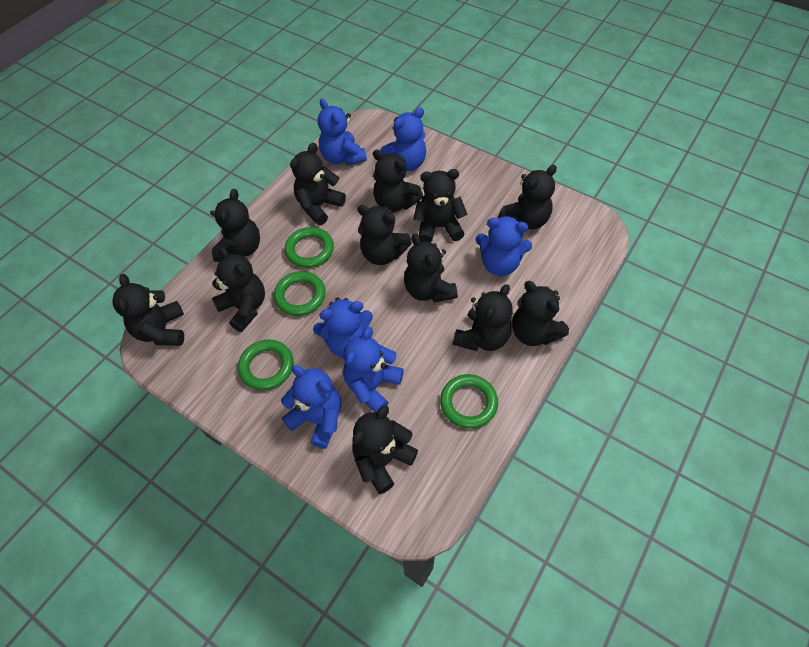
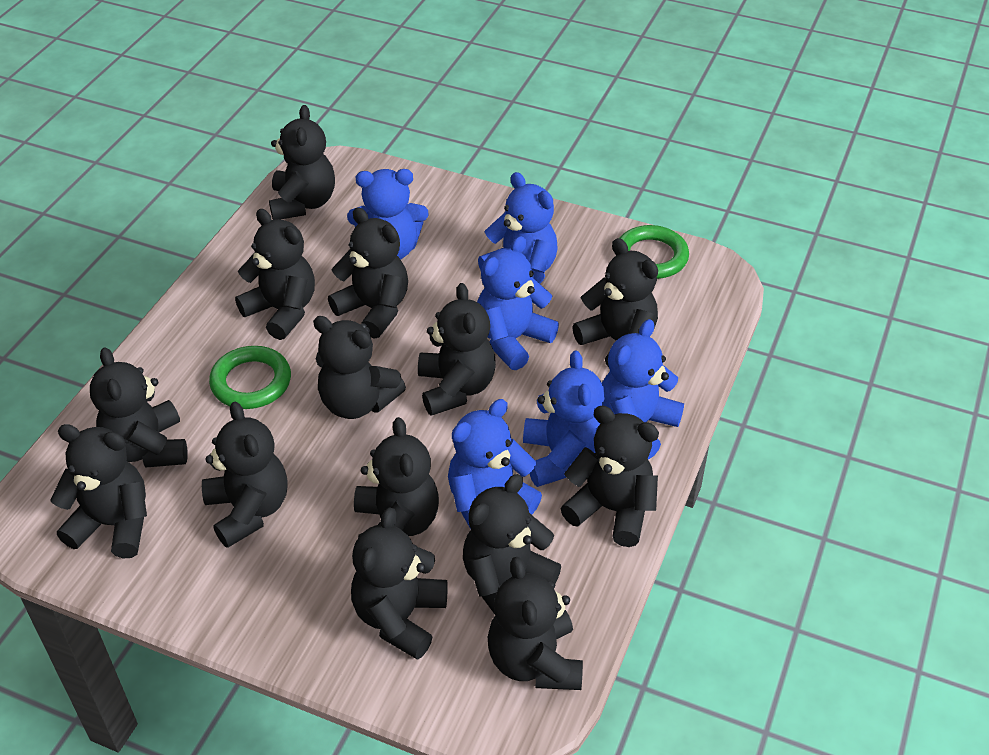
black teddy bear: [112,274,184,346] [210,189,260,262] [212,247,265,332] [290,143,346,225] [352,406,418,494] [357,205,412,265] [373,150,423,212] [404,234,458,303] [413,169,468,242] [453,284,513,351] [498,165,557,229] [512,281,569,346] = 12 -> [50,424,147,558] [90,347,188,467] [202,402,288,548] [235,209,315,340] [269,105,335,220] [313,316,406,419] [328,207,408,339] [351,507,448,660] [354,417,439,538] [418,283,496,416] [463,474,561,614] [488,557,583,690] [560,405,659,547] [572,238,658,367] = 14
green ring: [238,340,294,390] [274,271,326,316] [285,227,334,268] [440,374,498,429] = 4 -> [209,346,291,409] [620,225,689,279] = 2

